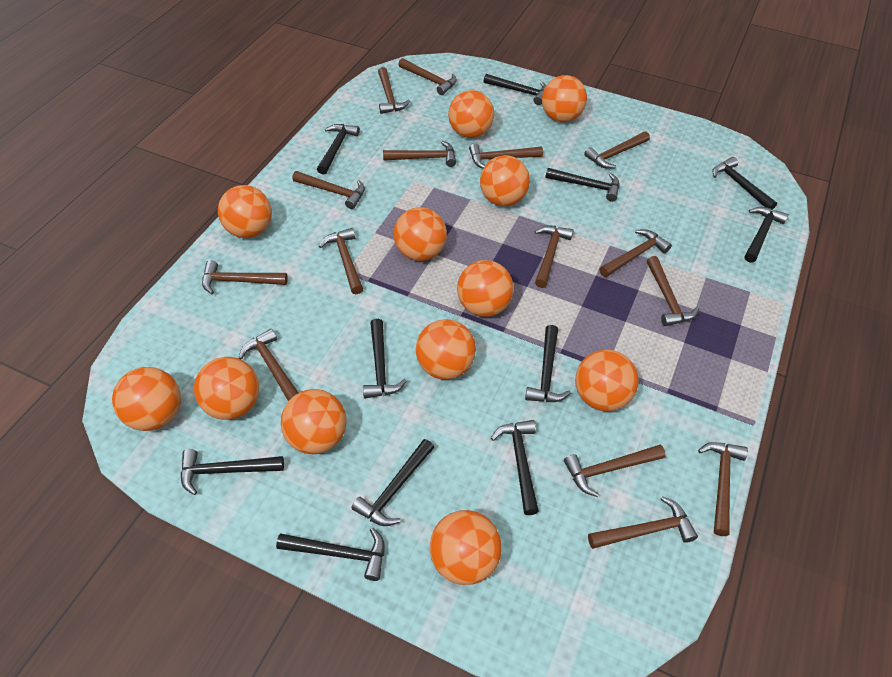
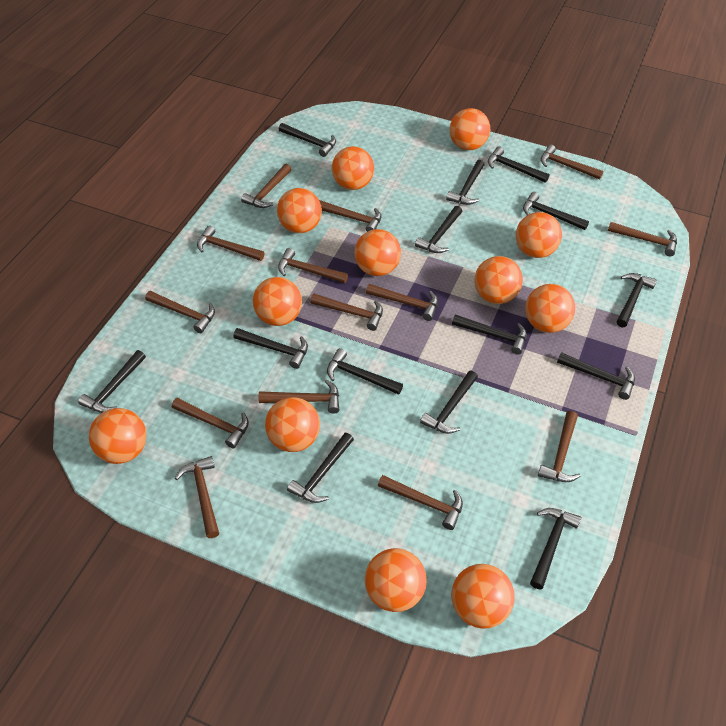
black hammer: [181,449,284,495] [276,528,385,581] [317,124,360,175] [351,439,434,526] [363,319,407,399] [484,74,546,105] [491,420,539,515] [525,325,571,402] [545,168,620,202] [713,157,777,210] [745,207,789,263] = 11 -> [78,350,146,413] [233,328,308,369] [279,123,336,157] [287,433,354,503] [327,348,403,395] [415,206,462,253] [420,371,478,434] [446,160,485,205] [452,314,527,355] [488,146,550,183] [523,192,589,230] [530,508,581,589] [557,352,635,400] [617,273,657,327] = 14
brown hammer: [202,260,288,294] [239,329,299,401] [292,171,365,209] [319,228,363,294] [378,67,410,114] [383,141,456,167] [398,58,457,95] [469,143,543,169] [534,226,574,288] [564,445,666,497] [584,131,650,169] [588,496,698,549] [599,229,672,277] [647,256,699,326] [698,442,748,536] = 15 -> [145,291,215,333] [172,398,249,449] [175,456,219,538] [197,225,264,261] [241,164,291,208] [258,380,339,414] [278,248,348,283] [310,293,383,331] [319,200,381,232] [366,284,438,321] [378,475,463,530] [538,411,581,482] [541,145,603,180] [608,222,677,256] = 14

